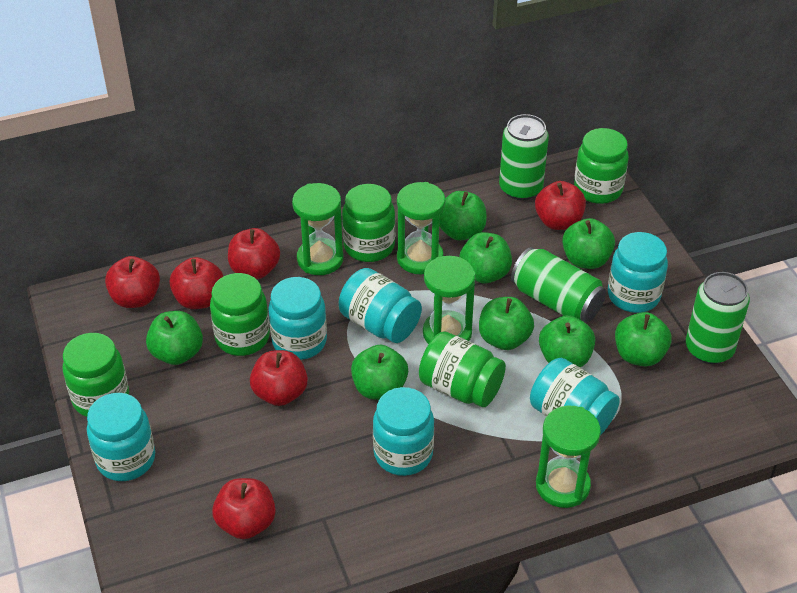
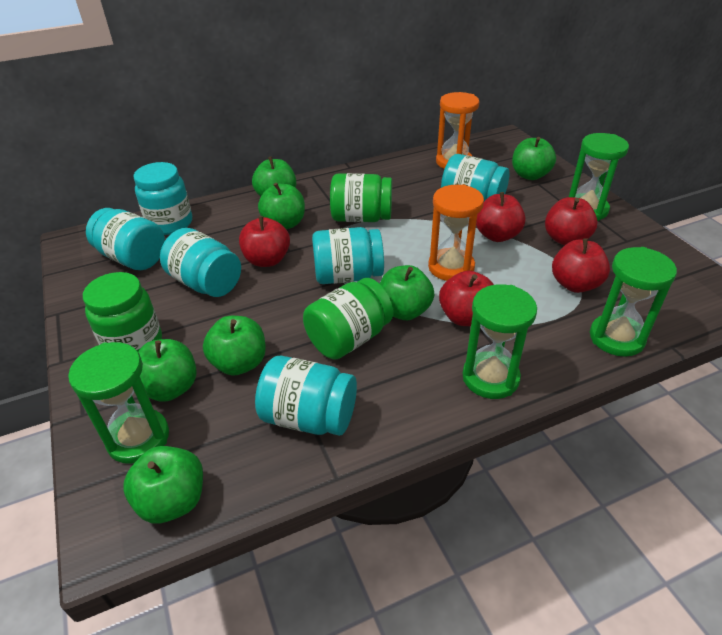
green apple: [146,311,203,365] [351,345,408,400] [439,191,487,240] [459,232,512,283] [479,297,534,350] [539,315,595,367] [562,218,615,269] [615,312,671,366] = 8 -> [123,446,203,523] [138,339,197,402] [203,316,266,376] [252,156,296,196] [258,183,305,229] [380,265,434,320] [512,137,556,180] = 7
green can: [499,114,549,200] [511,247,606,323] [686,272,750,364] = 3 -> none = 0
green jar: [63,333,129,417] [210,273,270,356] [342,184,395,262] [419,332,506,407] [574,128,629,204] = 5 -> [83,272,162,351] [303,278,393,359] [330,173,392,222] = 3
orange hourglass: none = 0 -> [428,184,484,281] [436,92,480,169] = 2
red apple: [105,256,160,308] [169,257,223,309] [212,478,276,539] [228,228,280,279] [250,350,308,406] [535,181,586,230] = 6 -> [239,216,290,267] [439,271,494,326] [476,192,526,242] [545,197,598,245] [552,238,610,293] = 5

